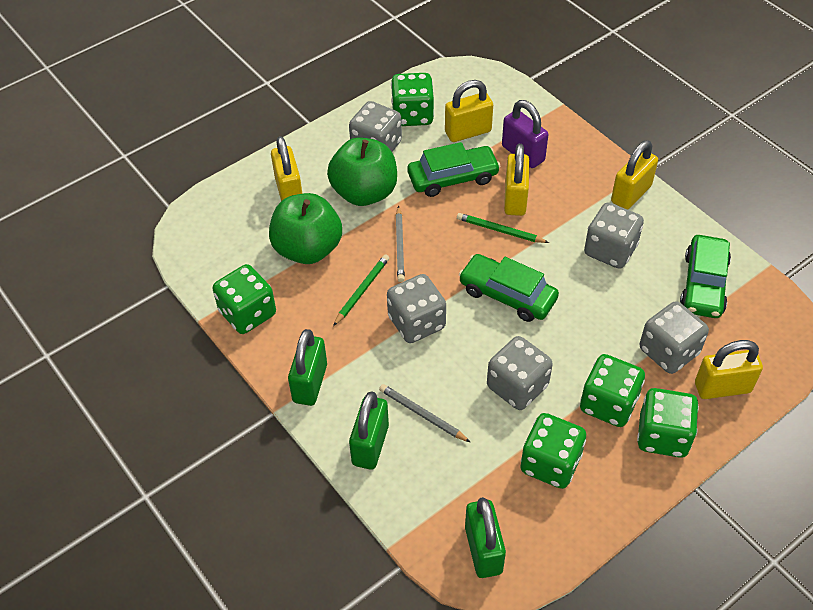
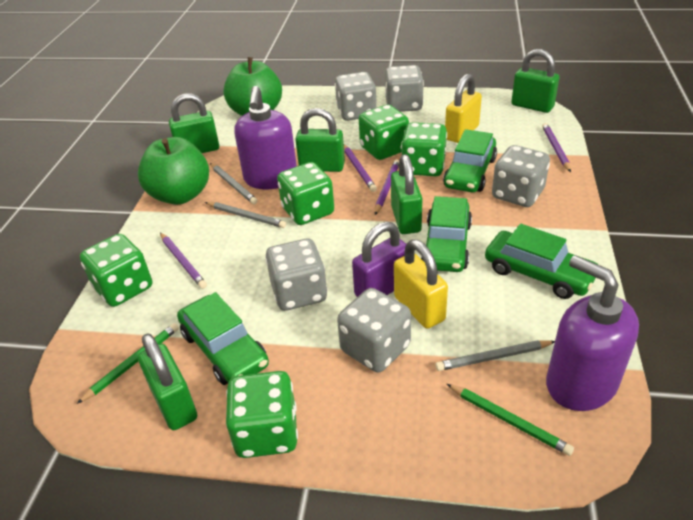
green car: [407,142,501,197] [459,254,559,322] [680,235,731,318] = 3 -> [177,292,269,385] [421,196,472,272] [443,129,497,192] [485,224,597,299] = 4
green padlock: [288,329,327,406] [349,392,389,470] [465,497,506,578] = 3 -> [138,333,197,430] [169,93,219,153] [295,108,345,172] [391,154,422,234] [511,49,559,113] = 5
grey pencil: [379,384,470,442] [396,206,405,282] = 2 -> [205,202,286,228] [210,163,258,204] [436,340,555,371] = 3
purple pencil: none = 0 -> [160,233,207,289] [344,145,377,192] [375,159,399,215] [542,123,571,172] = 4
purple soap dispenser: none = 0 -> [234,86,297,189] [546,255,639,411] = 2
yellow padlock: [271,136,302,201] [445,80,493,142] [504,144,529,216] [611,140,658,210] [695,340,763,399] = 5 -> [394,240,448,329] [445,73,482,143] = 2

